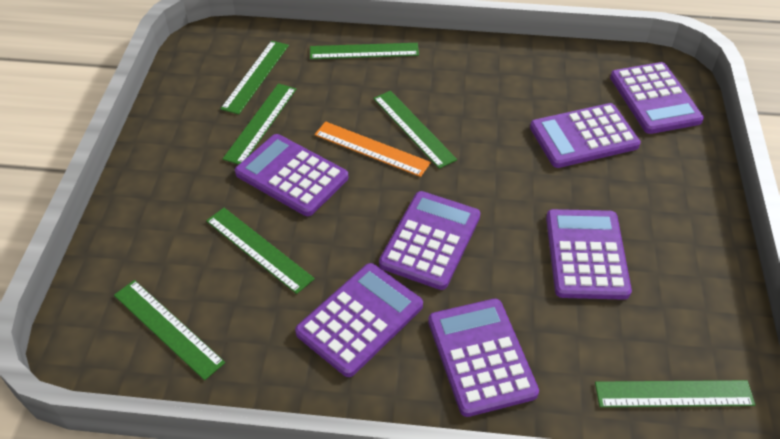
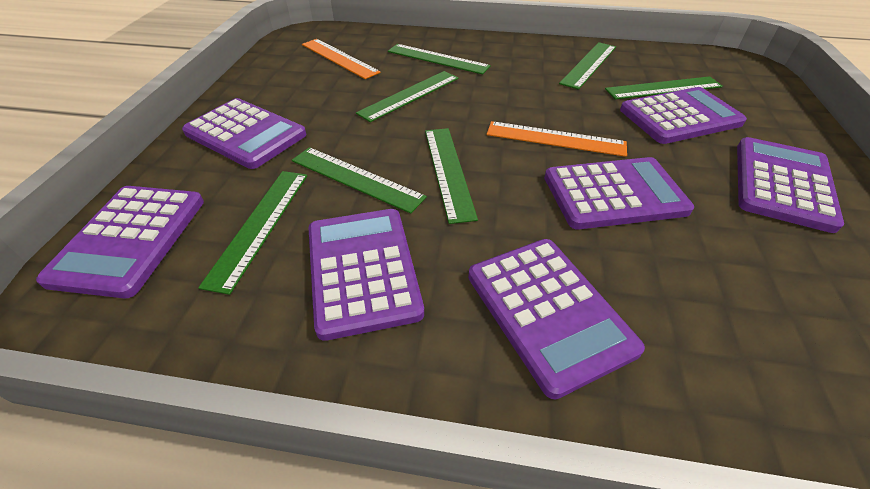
orange ruler: [314,121,431,177] = 1 -> [302,39,381,79] [487,121,627,157] = 2

